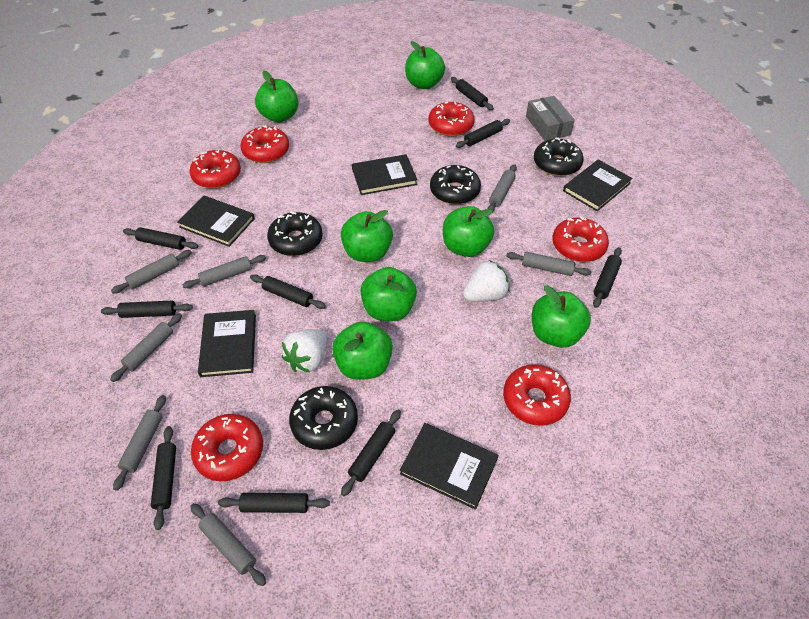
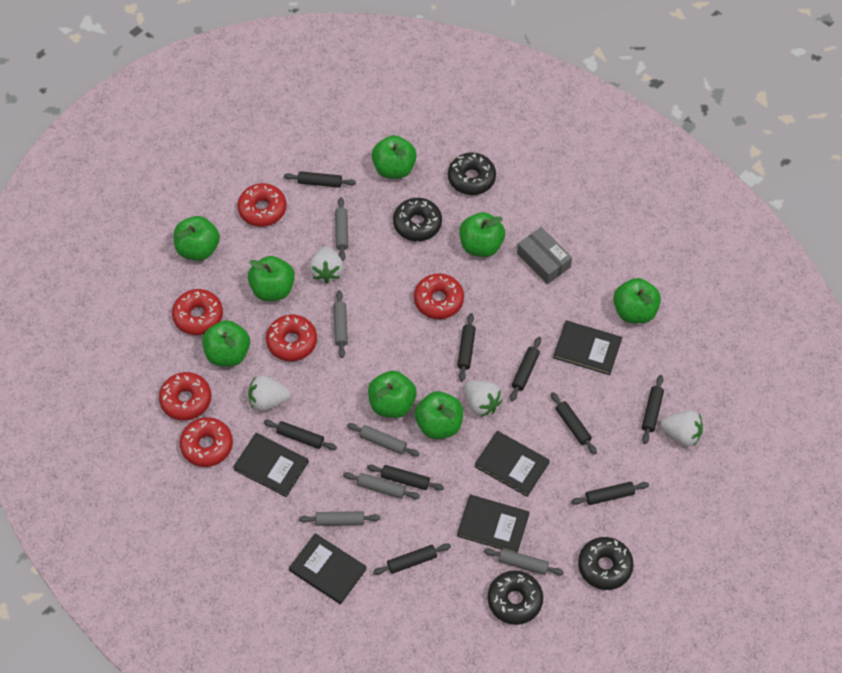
green apple: [255,71,298,123] [332,321,393,380] [341,210,393,262] [360,267,417,321] [405,41,445,89] [443,206,494,257] [532,285,591,348] = 7 -> [174,216,220,261] [202,320,250,367] [248,256,295,301] [368,371,417,418] [372,135,417,179] [415,391,463,439] [459,212,505,257] [613,278,661,324] = 8
grey rolling pin: [110,313,182,382] [111,250,192,294] [113,395,166,491] [183,255,266,288] [190,503,266,586] [488,164,517,211] [506,252,591,276] = 7 -> [299,511,380,526] [333,290,348,358] [335,197,348,261] [343,472,420,499] [347,423,420,457] [484,548,564,575] = 6
white strawberry: [282,329,327,372] [463,260,510,302] = 2 -> [248,376,291,411] [309,246,344,284] [464,381,502,417] [660,410,703,447] = 4

